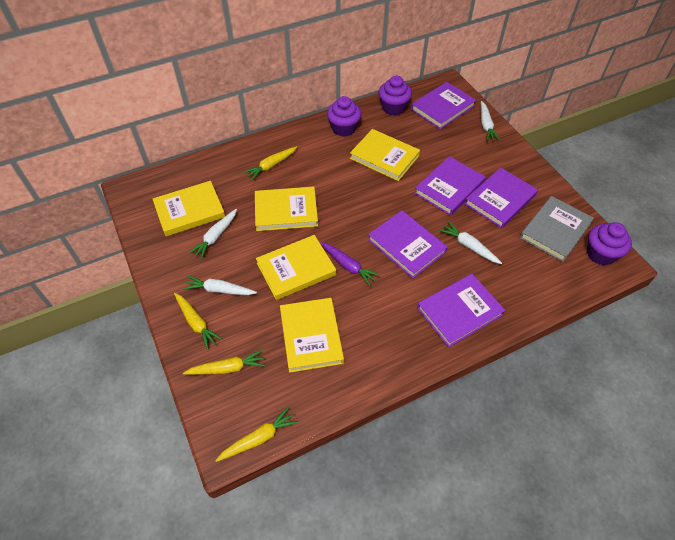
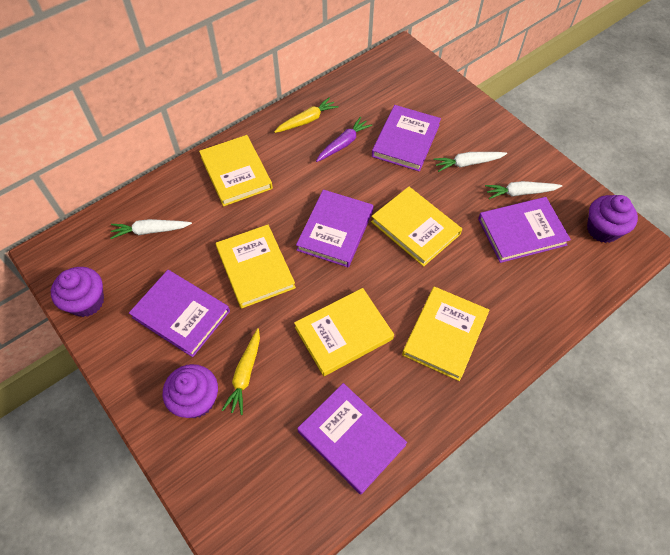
grey book: [520,196,594,262] = 1 -> none = 0
white carrot: [183,276,257,295] [189,209,237,259] [439,221,502,264] [481,101,500,141] = 4 -> [110,219,192,239] [433,152,507,172] [485,181,563,199] = 3
yellow carrot: [174,293,223,350] [183,350,265,375] [215,407,298,462] [243,146,297,180] = 4 -> [222,328,260,415] [274,97,339,133] = 2

